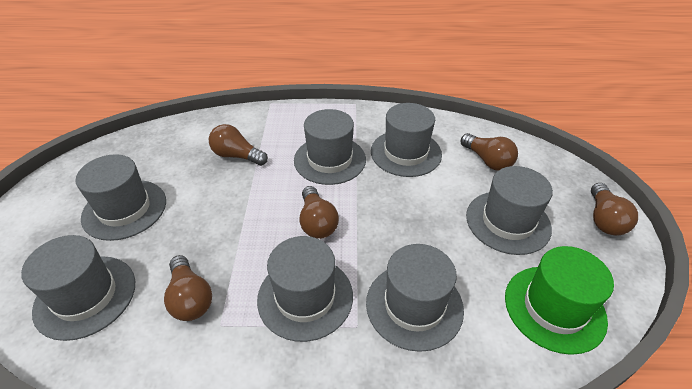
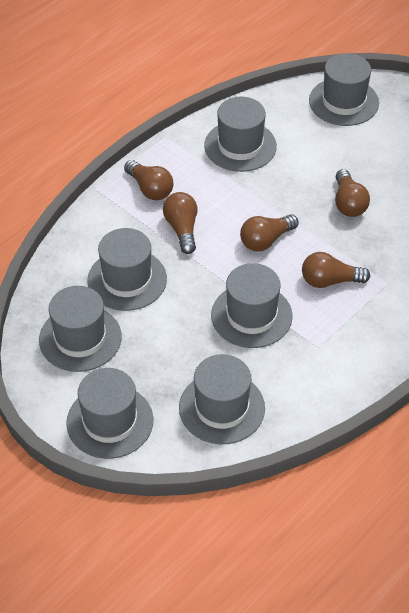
green hat: [505,246,614,355] = 1 -> none = 0

